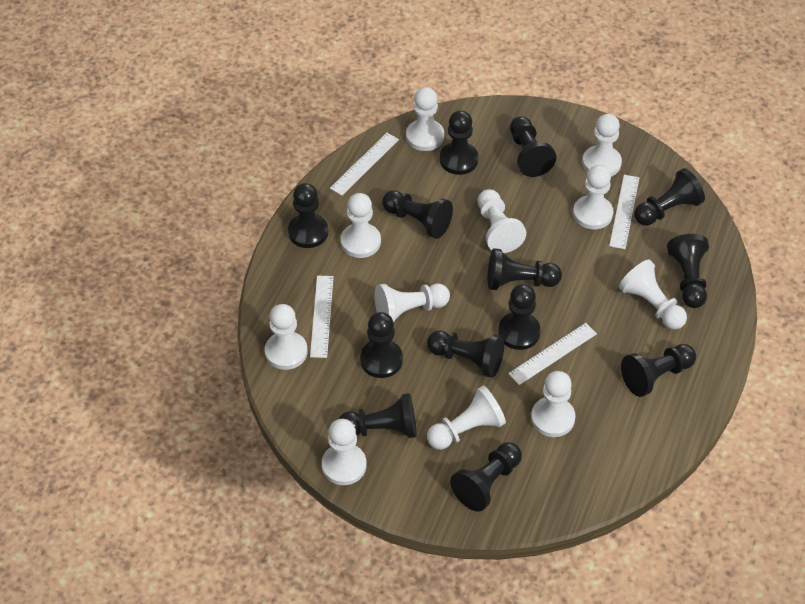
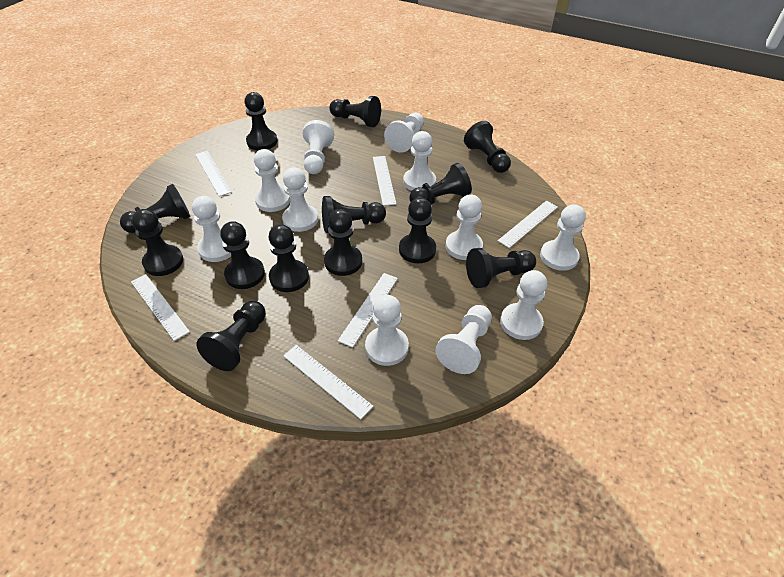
white ruler: [310,276,334,358] [330,133,399,196] [508,323,597,385] [609,175,639,249] = 4 -> [131,274,190,341] [195,151,232,197] [283,345,374,419] [338,273,398,348] [373,156,396,206] [498,201,558,248] = 6

